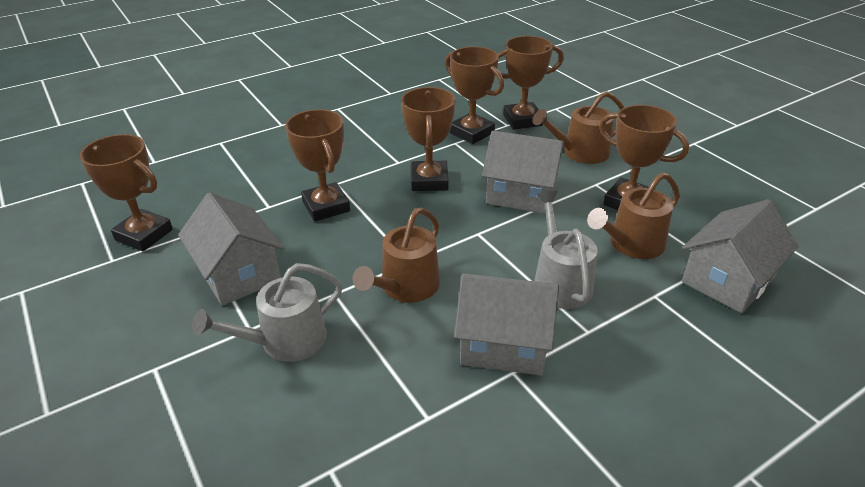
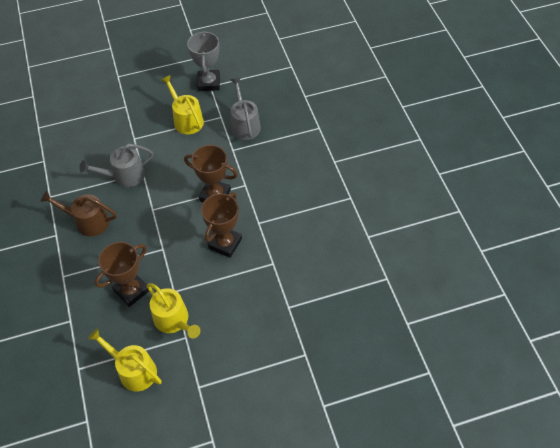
brown trophy: [79,134,173,251] [285,109,350,221] [401,87,456,191] [445,47,504,144] [498,36,564,130] [599,105,689,210] = 6 -> [95,242,149,307] [184,145,238,202] [201,192,242,258] = 3
brown watering can: [353,208,440,302] [533,91,625,164] [587,172,680,259] = 3 -> [40,191,117,236] = 1
grey house: [178,192,284,306] [454,273,559,376] [482,131,565,214] [682,199,799,313] = 4 -> none = 0
grey trophy: none = 0 -> [187,31,220,91] = 1
yellow watering can: none = 0 -> [88,328,162,391] [147,283,201,339] [161,75,204,134] = 3

